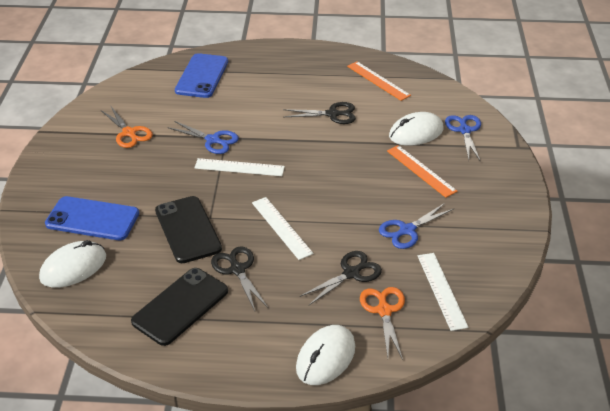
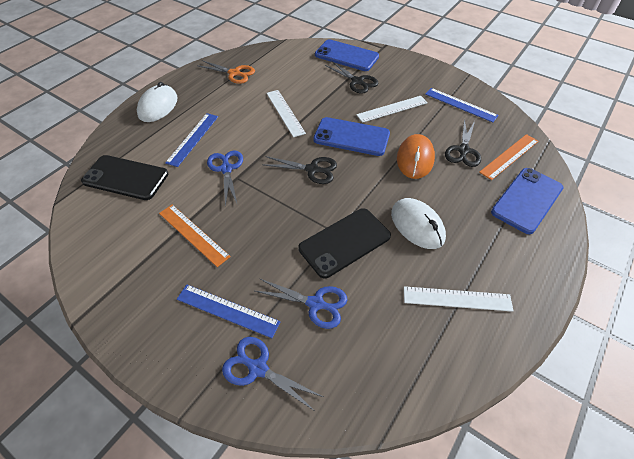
blue phone: [45,196,139,240] [175,53,228,98] = 2 -> [313,117,390,156] [315,39,379,71] [491,168,564,234] = 3
blue ruler: none = 0 -> [165,113,218,167] [177,285,281,338] [425,88,499,122] = 3
orange mouse: none = 0 -> [397,134,435,179] = 1
orange scissors: [101,107,153,148] [360,287,405,360] = 2 -> [199,60,255,84] = 1
white mouse: [39,240,106,288] [296,325,355,385] [389,112,444,146] = 3 -> [137,82,178,122] [391,198,446,249] = 2

